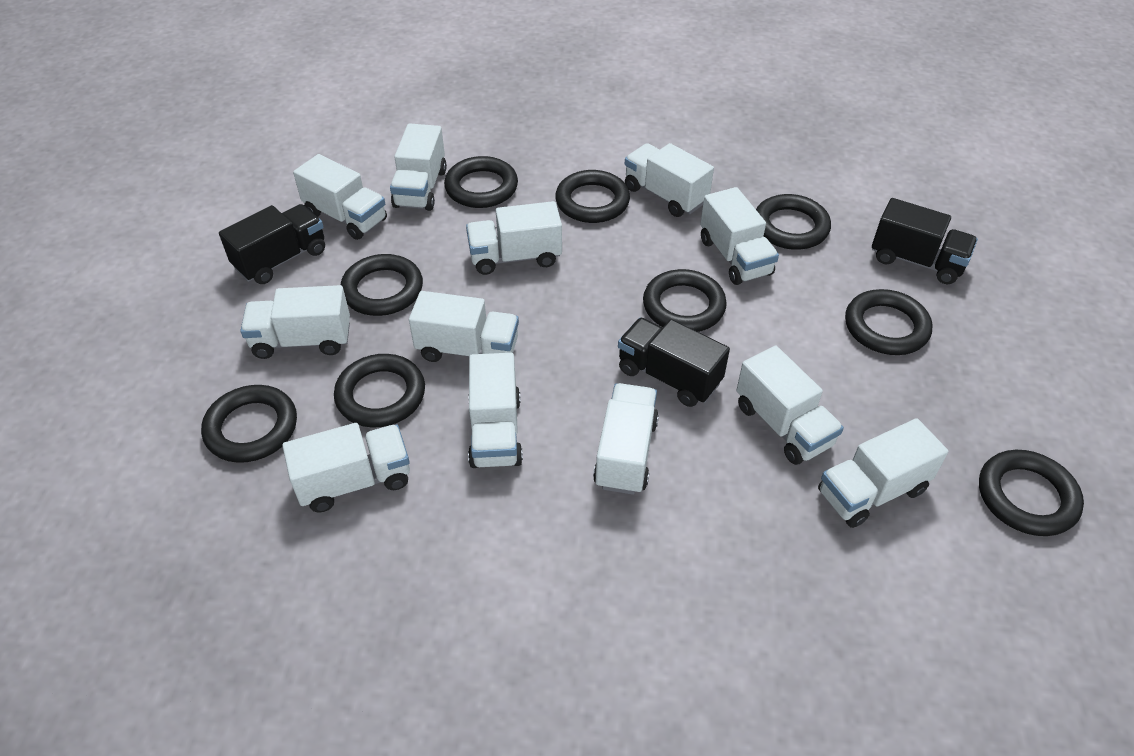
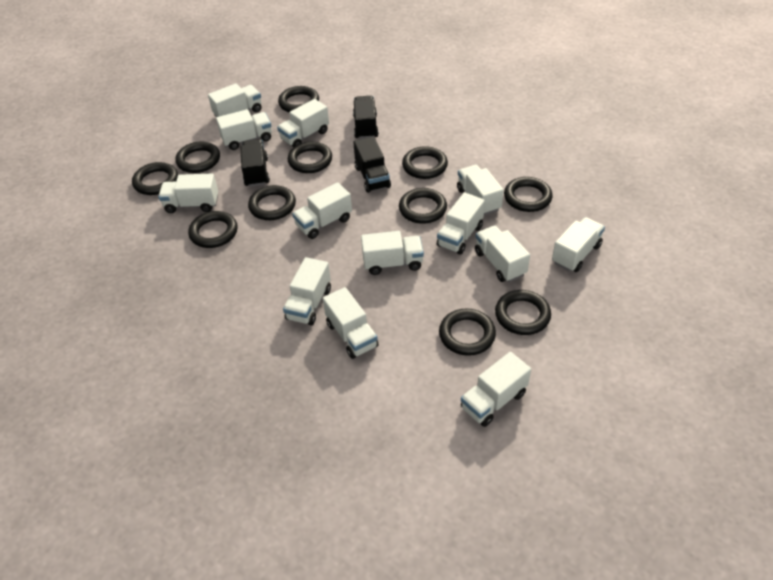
black ring: [201,385,297,463] [334,354,425,427] [341,254,423,316] [444,156,518,208] [555,170,630,223] [643,269,727,332] [756,194,831,250] [845,289,932,355] [979,450,1084,536] = 9 -> [132,162,178,195] [175,141,220,173] [188,211,238,248] [248,185,296,220] [278,86,319,112] [288,142,332,173] [399,188,447,224] [402,146,448,179] [439,308,496,356] [495,290,551,335] [504,177,553,212] = 11
white truck: [240,285,350,359] [282,423,410,512] [293,154,387,240] [390,123,447,211] [409,291,519,362] [466,201,562,275] [468,353,523,468] [593,383,659,495] [625,143,714,217] [700,187,779,285] [737,346,844,465] [818,418,948,528] = 12 -> [158,174,218,213] [208,83,262,117] [216,109,272,150] [277,99,329,148] [283,257,331,325] [292,182,352,239] [323,287,379,359] [361,231,424,275] [437,192,485,255] [457,165,504,215] [461,352,531,427] [475,225,530,282] [552,217,605,272] = 13

